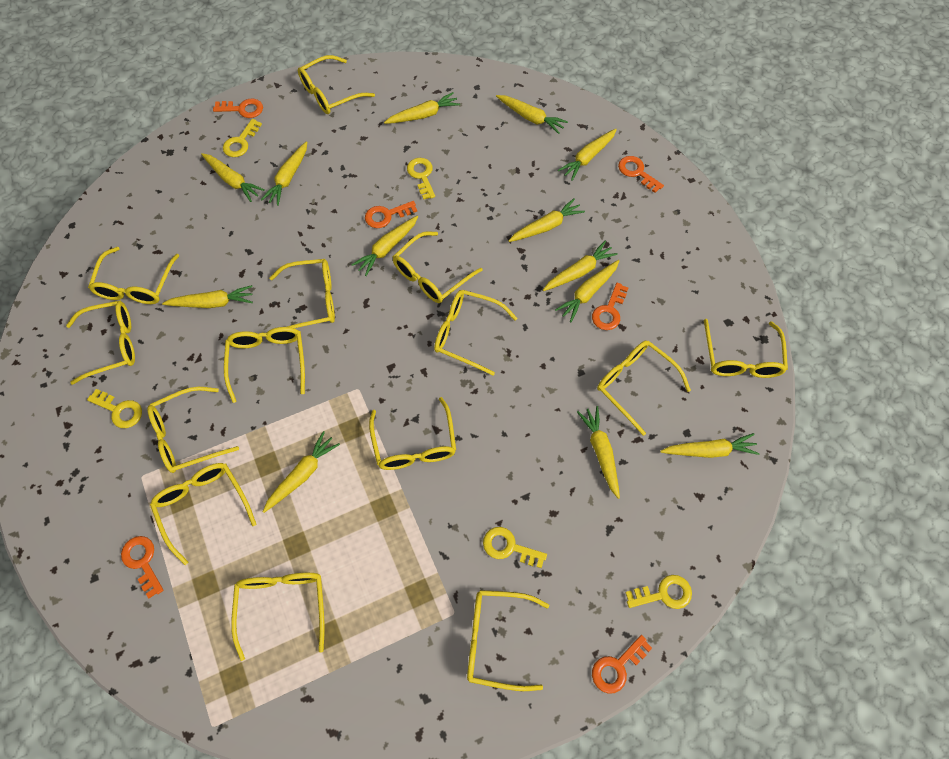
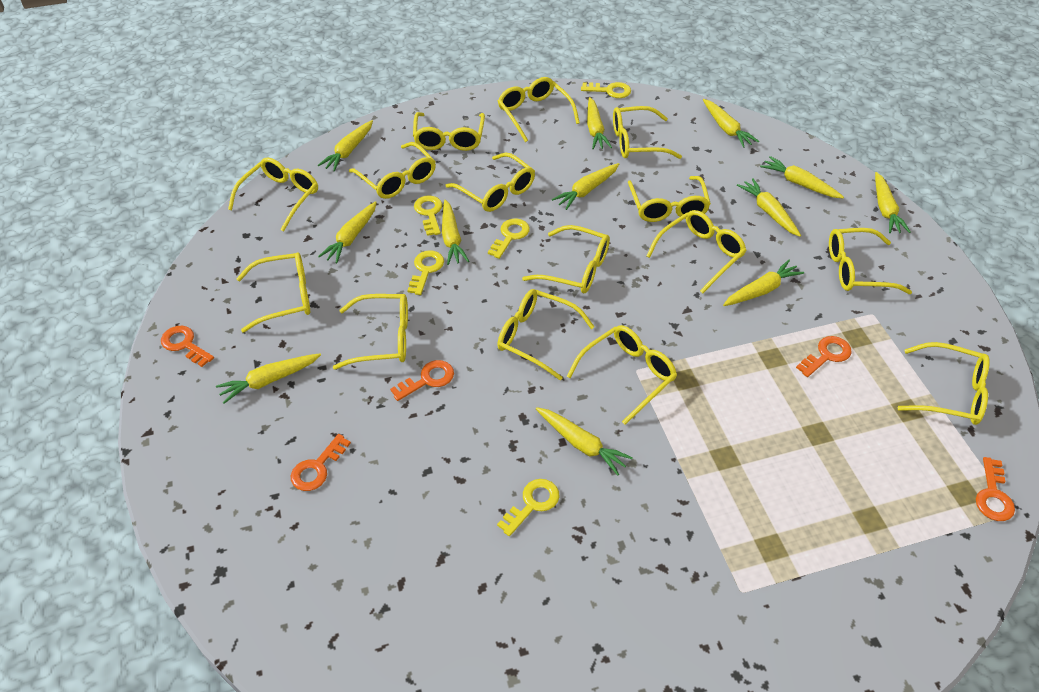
orange key: [121,536,164,598] [213,99,263,118] [365,201,417,228] [592,283,628,330] [592,635,652,694] [618,156,664,193] = 6 -> [161,326,214,367] [291,434,351,491] [390,360,454,401] [796,336,852,377] [976,457,1015,521] = 5
yellow carrot: [162,285,253,308] [201,153,265,202] [261,141,307,206] [263,431,340,513] [352,216,418,276] [384,92,460,124] [496,95,568,134] [509,198,585,242] [543,241,618,291] [555,260,619,322] [558,129,617,181] [577,406,620,499] [660,433,760,458] = 13 -> [216,353,321,404] [318,120,373,172] [318,201,377,263] [442,200,469,265] [536,407,633,476] [552,163,619,210] [587,97,612,149] [703,99,759,148] [723,260,804,306] [737,178,801,237] [760,156,844,198] [875,172,911,233] = 12
yellow glasses: [66,301,135,385] [88,247,180,304] [147,387,239,473] [150,463,257,565] [224,327,305,403] [231,573,325,661] [269,259,335,328] [298,55,375,114] [369,397,456,470] [393,231,482,303] [434,290,518,375] [467,590,549,691] [597,341,691,436] [704,319,788,378] = 14 -> [228,158,318,232] [236,252,310,333] [333,294,408,370] [349,142,436,199] [413,112,485,151] [445,153,535,212] [497,289,595,381] [498,77,580,142] [522,225,610,293] [567,325,677,425] [613,106,682,159] [628,176,711,222] [646,210,747,293] [829,228,912,294] [898,342,990,425] = 15

